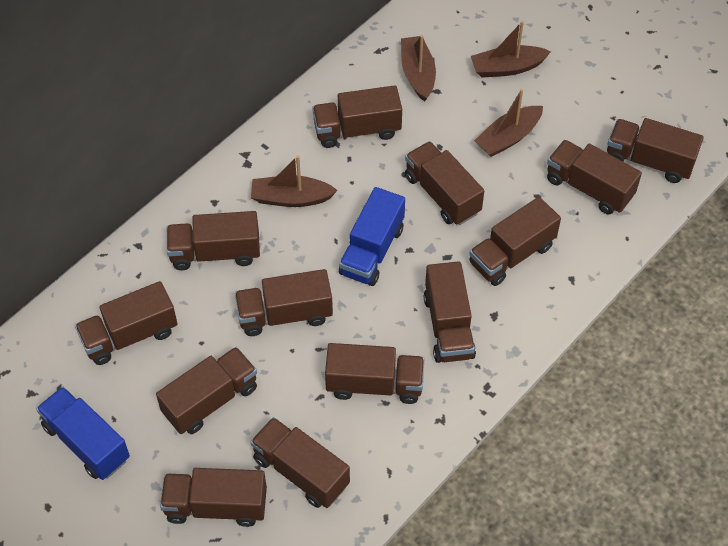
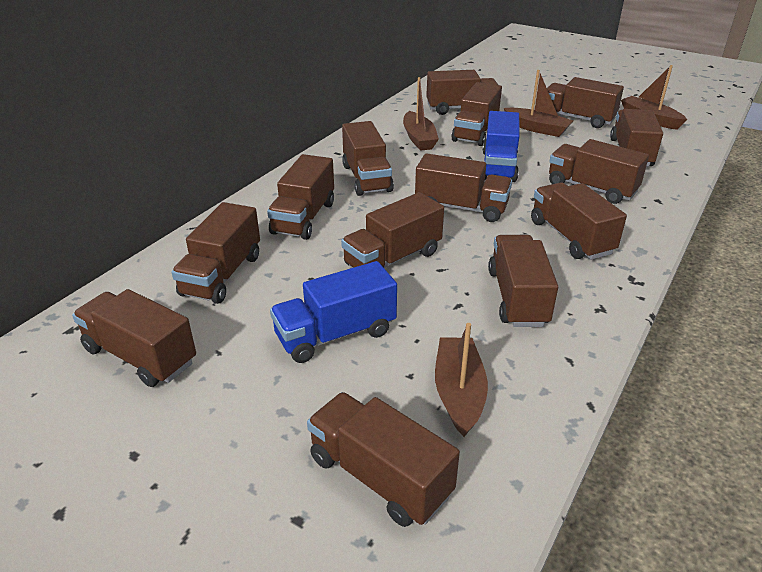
brown truck: [75,281,177,365] [156,347,257,434] [160,468,267,527] [167,211,260,270] [235,269,333,336] [250,417,350,508] [312,85,402,148] [325,343,424,404] [405,141,484,225] [424,261,476,363] [469,197,561,286] [547,140,642,214] [607,118,704,183] = 13 -> [72,289,196,387] [171,202,260,304] [267,154,334,240] [307,392,460,527] [341,192,444,268] [342,121,394,196] [415,153,512,222] [426,70,498,115] [452,82,502,146] [488,235,558,327] [531,182,627,260] [547,77,624,128] [549,139,649,204] [610,109,663,167] = 14

